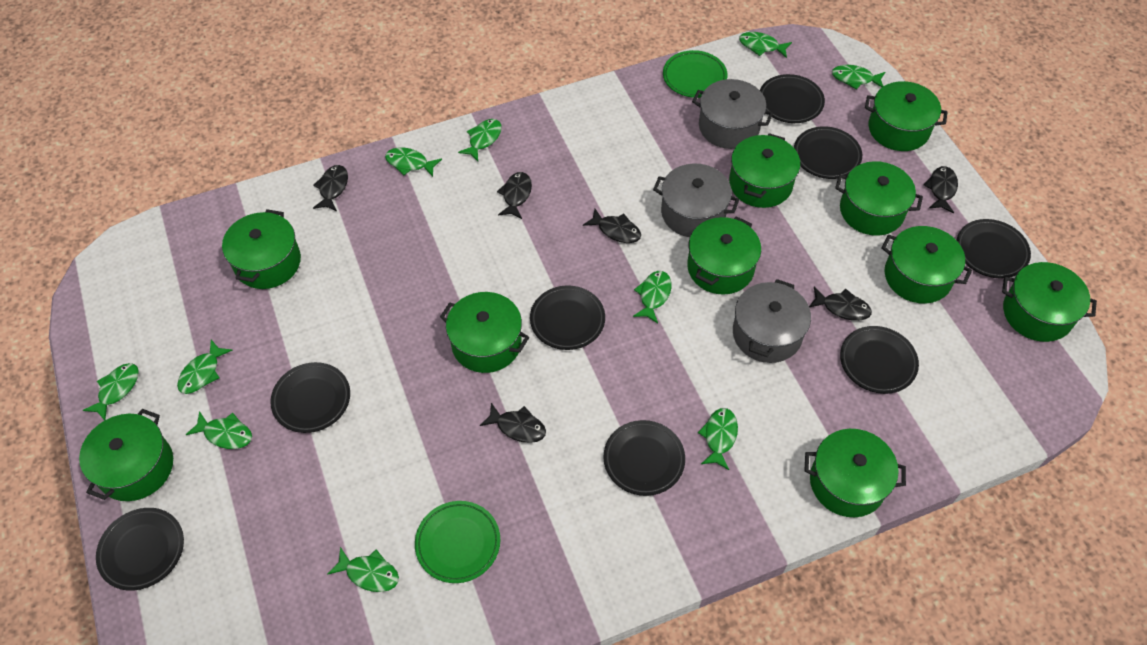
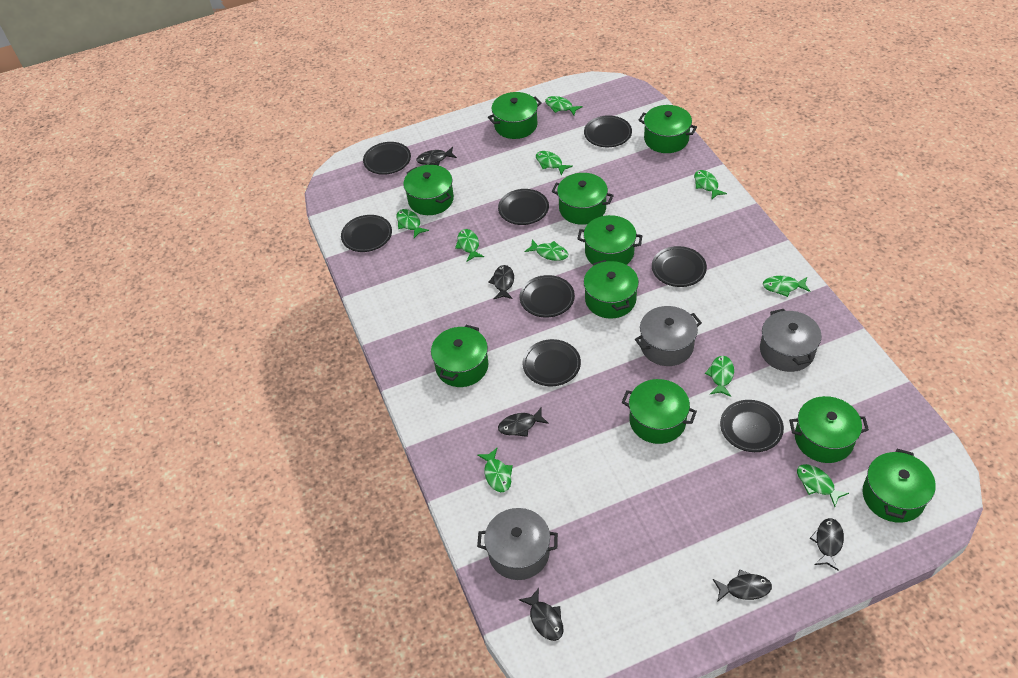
green plate: [415,501,500,583] [663,50,727,98] = 2 -> none = 0

